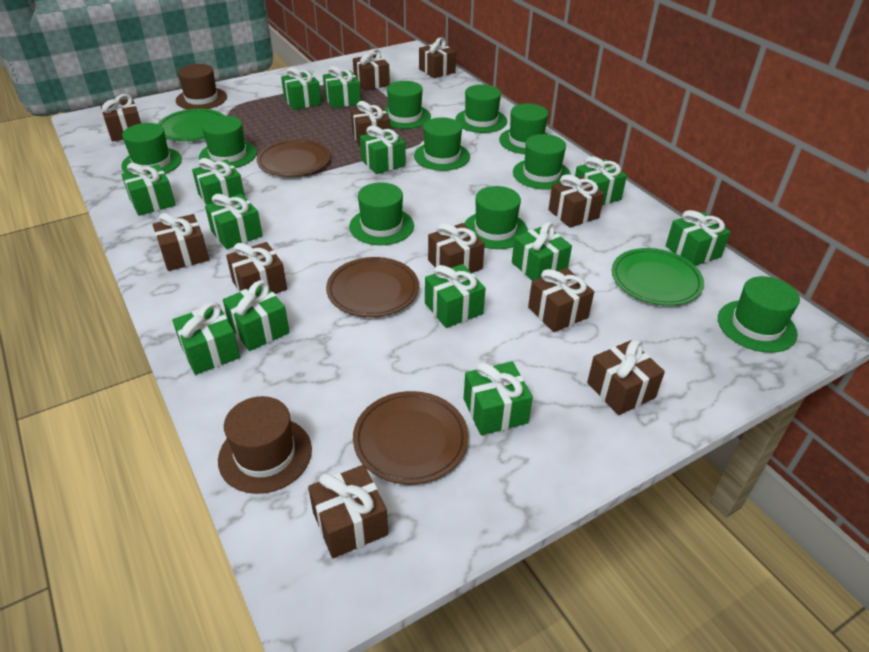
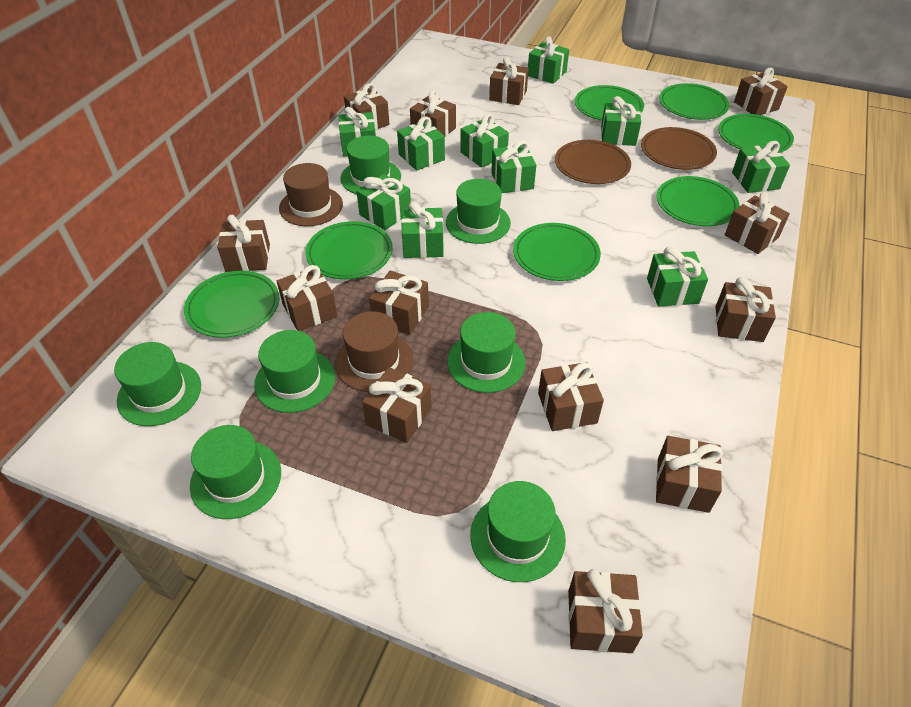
brown gift: [100,94,141,141] [153,213,209,271] [226,242,287,294] [308,465,388,558] [351,101,390,147] [353,49,390,91] [419,37,456,78] [428,223,485,273] [528,268,594,332] [548,174,604,228] [587,340,665,415] = 11 -> [217,215,270,272] [277,265,337,331] [344,83,389,130] [362,367,431,443] [369,271,429,335] [410,90,456,136] [489,57,529,105] [538,362,604,431] [568,569,643,653] [656,436,723,513] [715,277,776,342] [725,192,790,254] [734,68,788,115] = 13
brown plate: [257,139,331,177] [326,257,419,317] [353,391,468,484] = 3 -> [555,140,631,184] [641,127,717,170] = 2
green gift: [121,163,176,216] [172,302,240,375] [192,158,245,205] [205,194,263,249] [223,280,290,351] [281,67,321,110] [323,66,361,109] [360,126,406,174] [425,264,486,328] [464,361,533,435] [512,222,572,281] [575,156,627,205] [666,210,731,266] = 13 -> [339,107,376,157] [356,174,411,230] [397,116,445,171] [401,202,444,258] [460,113,509,168] [491,141,536,193] [528,36,569,84] [601,96,641,146] [647,247,708,306] [732,141,790,193] = 10
green hat: [121,123,182,174] [199,116,257,168] [349,182,414,245] [384,81,431,129] [414,117,470,171] [455,84,507,133] [464,186,528,249] [499,103,548,154] [513,134,571,190] [718,276,800,353] = 10 -> [114,342,201,426] [190,425,281,519] [254,330,335,413] [340,136,401,194] [446,179,511,244] [447,312,525,393] [470,481,566,582] = 7
green plate: [158,109,225,141] [612,248,704,306] = 2 -> [184,271,279,338] [305,221,393,279] [513,223,601,281] [575,85,644,121] [657,176,740,226] [659,83,730,120] [718,114,794,152] = 7

